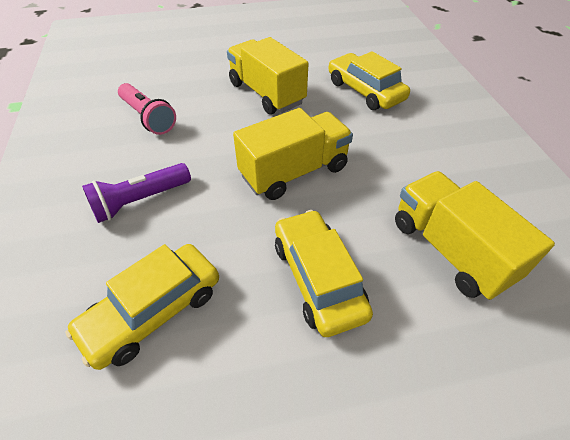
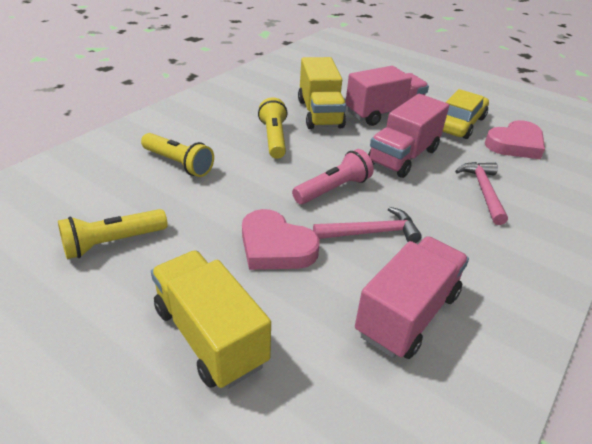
pink hammer: none = 0 -> [313,207,422,243] [455,162,508,225] = 2
pink heart: none = 0 -> [242,209,320,270] [485,120,545,159] = 2
pink truck: none = 0 -> [345,66,429,126] [355,236,469,359] [368,94,449,178] = 3
purple flashlight: [82,163,191,223] = 1 -> none = 0
yellow car: [65,244,219,370] [275,210,373,337] [328,51,410,110] = 3 -> [443,89,489,139] = 1
yellow flashlight: none = 0 -> [58,209,168,259] [141,133,214,177] [258,97,288,159] = 3
yellow truck: [227,37,309,114] [233,108,353,200] [395,171,555,300] = 3 -> [151,250,271,389] [298,57,346,129] = 2

